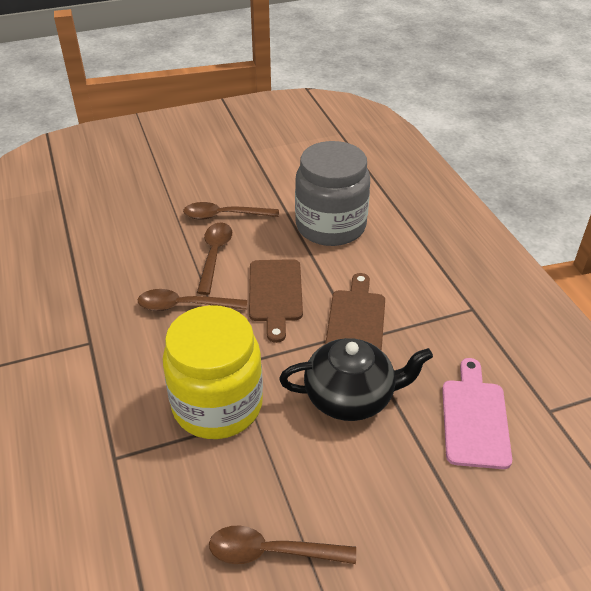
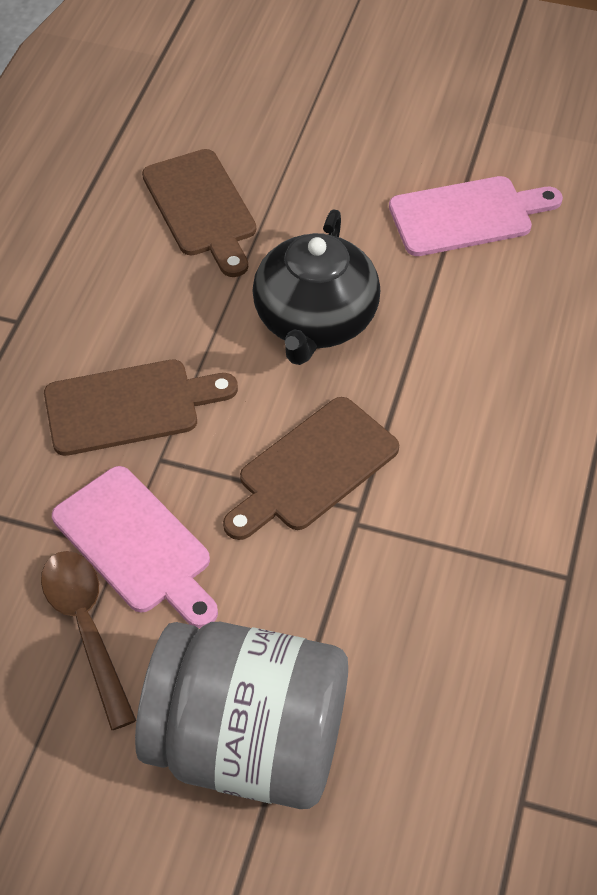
brown cutting board: [249,259,303,343] [325,273,385,351] = 2 -> [44,360,238,456] [142,149,256,277] [223,397,399,540] = 3
brown spoon: [138,289,247,311] [183,202,279,220] [197,223,232,295] [209,525,356,564] = 4 -> [41,551,136,730] = 1
pink cutting board: [442,358,512,469] = 1 -> [52,466,218,628] [389,176,563,256] = 2
yellow jar: [163,305,263,439] = 1 -> none = 0

